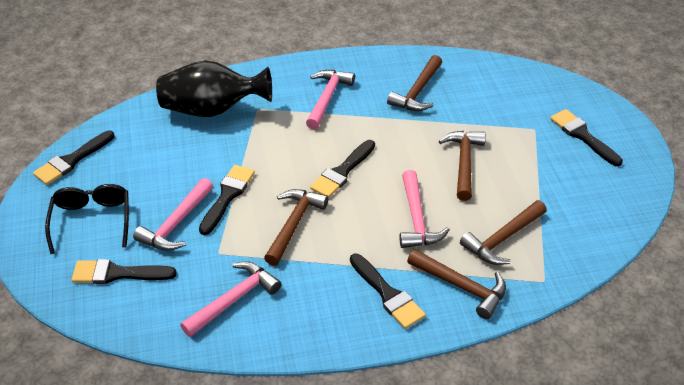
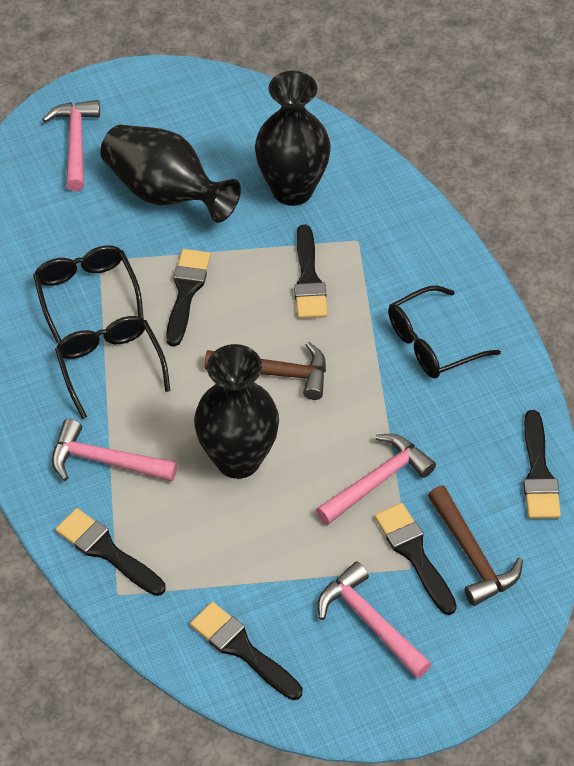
black glasses: [45,184,129,254] = 1 -> [33,245,144,343] [55,316,170,419] [388,286,501,379] = 3
black vase: [156,60,272,117] = 1 -> [100,125,241,223] [194,344,279,479] [255,71,331,206] = 3
brown hammer: [264,189,328,266] [387,55,442,111] [407,249,506,319] [439,131,486,201] [460,200,547,265] = 5 -> [204,341,326,400] [428,486,523,606] = 2

